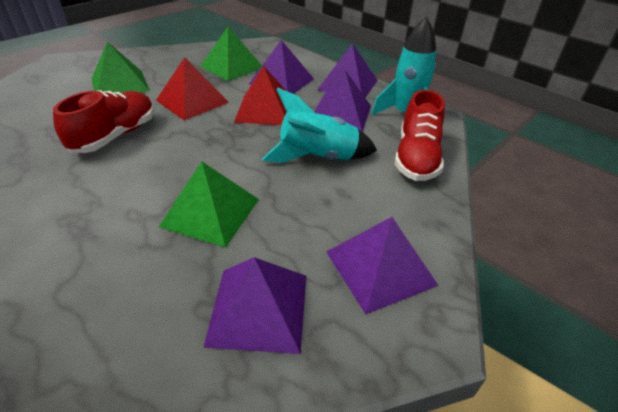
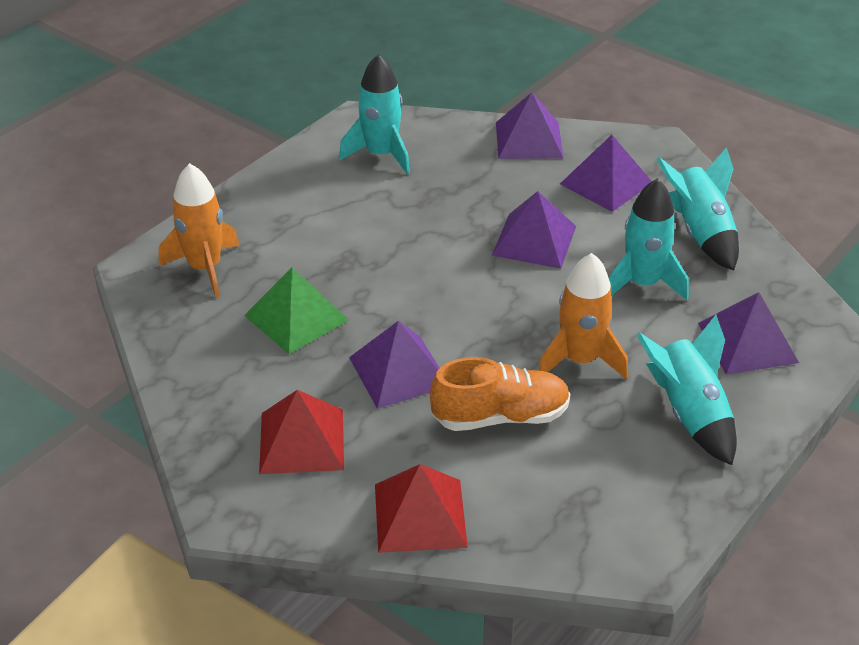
green pyramid: [92,42,150,93] [159,161,259,248] [200,27,262,81] = 3 -> [244,268,349,354] = 1
orange rocket: none = 0 -> [159,163,239,297] [538,253,628,379] = 2
orange shoe: none = 0 -> [430,357,570,431] = 1
red shoe: [53,90,154,153] [395,90,445,181] = 2 -> none = 0
turquoise rocket: [262,88,377,163] [371,17,436,115] = 2 -> [339,54,410,174] [609,178,689,300] [637,315,737,465] [657,147,739,271] = 4

